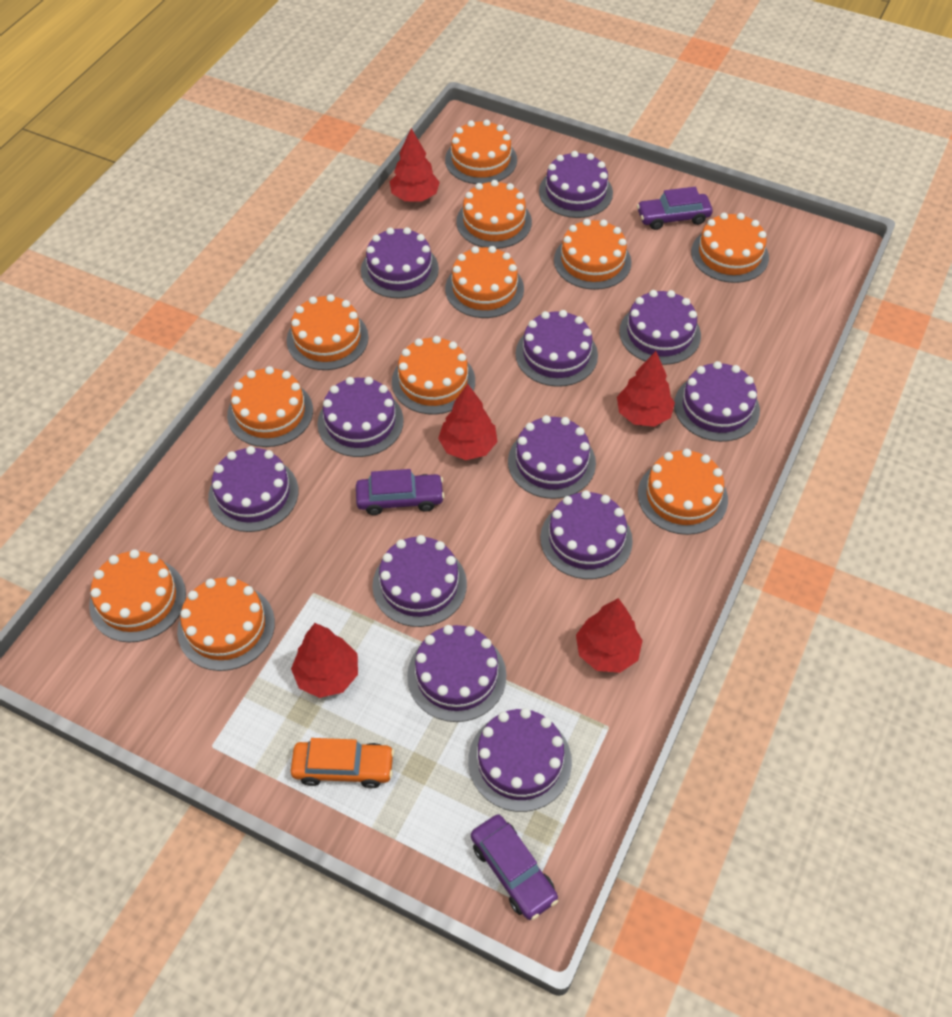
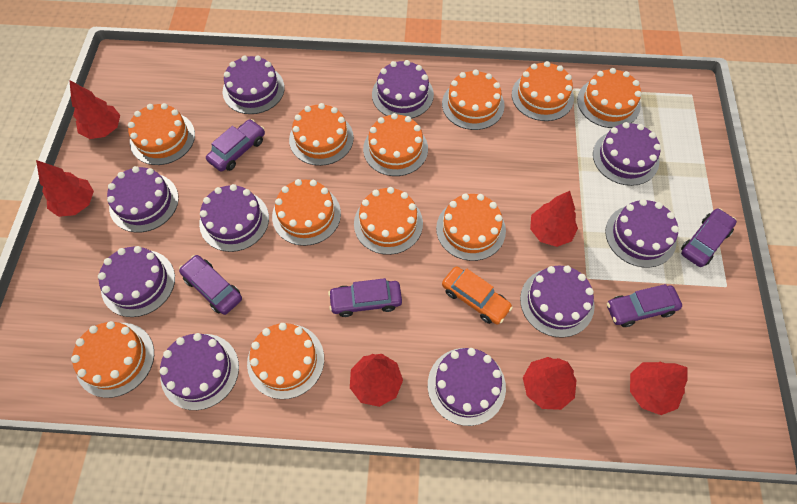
purple cake: [208,446,299,532] [317,377,404,457] [361,227,439,298] [372,535,467,627] [407,625,507,722] [468,708,572,812] [508,415,596,499] [516,310,598,387] [539,151,613,218] [540,490,633,579] [619,290,701,365] [674,361,760,442] = 12 -> [98,246,175,317] [107,166,179,233] [159,333,239,410] [199,184,269,252] [223,55,285,114] [372,60,434,119] [428,348,506,426] [520,266,595,338] [593,122,661,186] [605,199,679,268] = 10
purple car: [356,469,445,515] [471,814,558,920] [637,187,713,230] = 3 -> [179,255,242,315] [206,119,265,172] [328,278,402,317] [607,284,682,327] [681,208,737,267] = 5
red tree: [291,623,358,698] [390,128,440,202] [438,384,497,460] [576,598,643,673] [617,351,675,427] = 5 -> [36,160,94,217] [69,80,120,139] [350,354,403,407] [523,357,577,410] [530,191,578,247] [630,362,688,415] = 6

